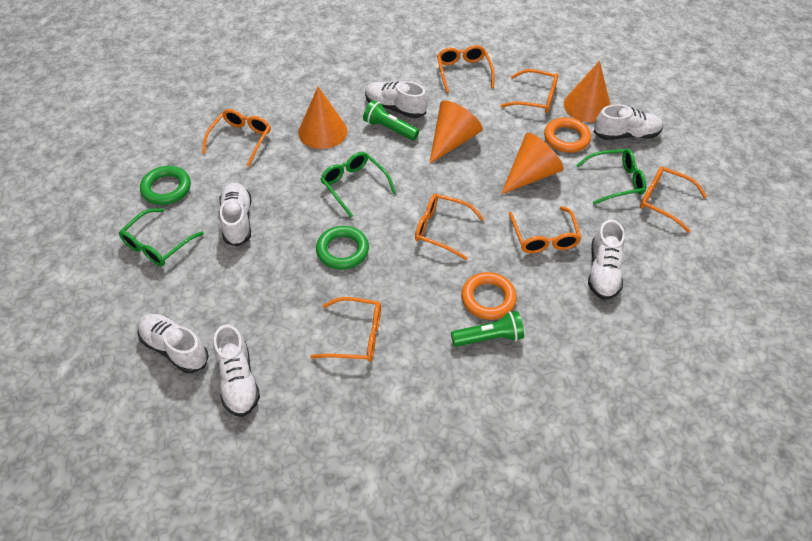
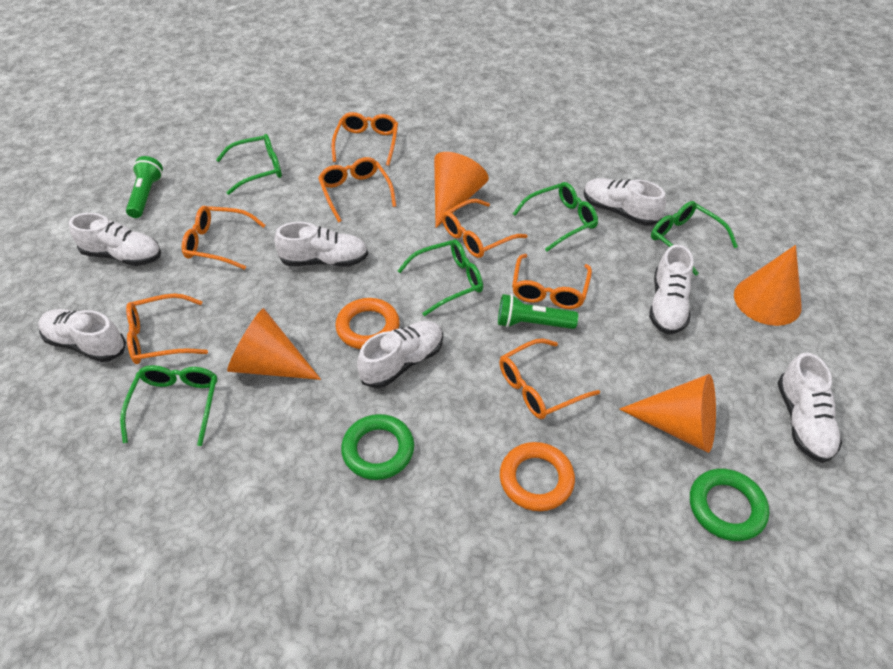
green glasses: [119,208,204,266] [320,152,396,217] [576,149,647,205] = 3 -> [120,365,217,446] [216,134,282,195] [397,240,483,316] [513,182,598,252] [651,201,738,276] = 5
white shoe: [137,314,209,373] [213,324,260,417] [219,183,251,246] [365,81,428,118] [588,219,625,300] [594,104,663,140] = 6 -> [38,309,126,362] [69,213,161,266] [274,222,368,267] [357,321,443,388] [584,178,666,226] [649,244,693,334] [777,352,842,463] = 7

